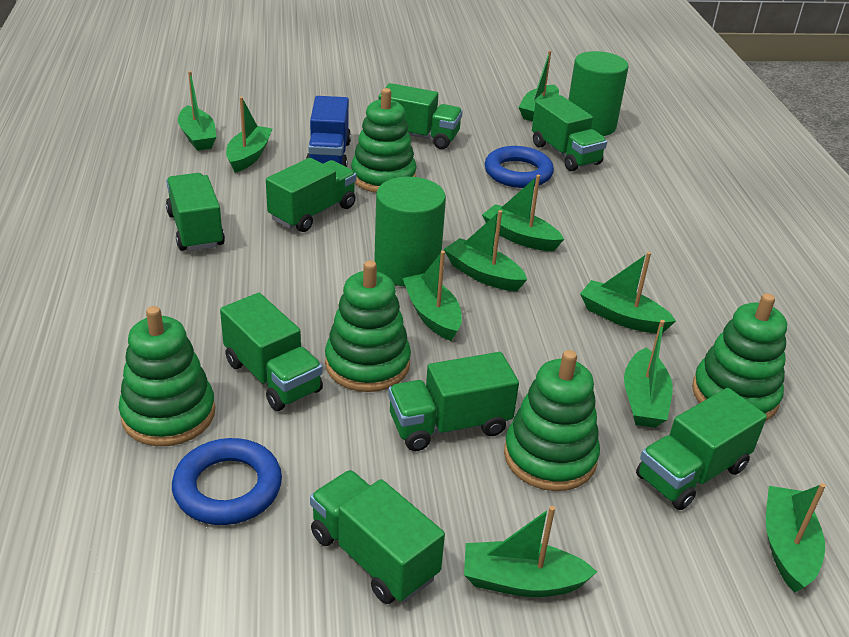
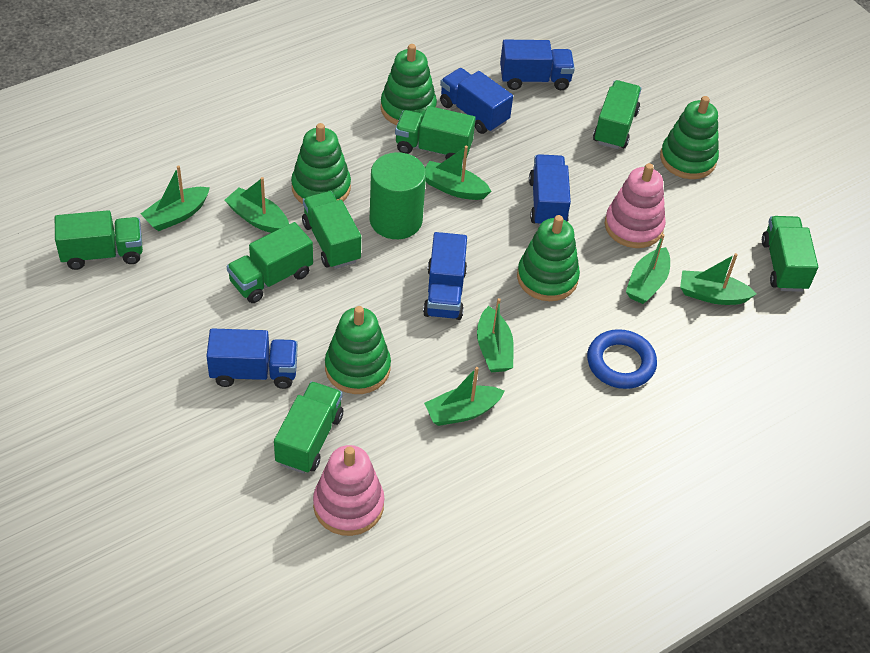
blue ring: [172,438,282,525] [485,146,554,188] = 2 -> [587,329,657,389] = 1
blue truck: [306,96,351,167] = 1 -> [207,328,298,389] [423,232,467,320] [440,68,513,134] [500,40,575,90] [529,154,571,226] = 5
green boat: [178,71,216,151] [226,97,272,173] [402,251,462,341] [444,210,527,291] [464,506,597,597] [482,175,564,251] [518,50,559,122] [580,252,676,333] [624,320,673,428] [766,483,826,593] = 10 -> [141,165,210,231] [225,177,289,233] [424,367,505,426] [425,146,491,200] [477,298,514,372] [626,234,670,304] [680,253,757,305] = 7
green cylinder: [374,177,446,287] [568,51,628,136] = 2 -> [369,152,426,239] = 1
green truck: [166,173,225,251] [220,293,323,411] [266,158,357,232] [310,470,445,604] [378,83,463,149] [388,352,519,451] [532,95,607,171] [636,388,767,510] = 8 -> [55,210,143,270] [227,222,313,303] [274,381,343,474] [302,191,361,269] [395,106,476,160] [593,80,641,149] [762,216,818,292] = 7
pink stacking toy: none = 0 -> [313,445,384,536] [605,163,666,248] = 2

